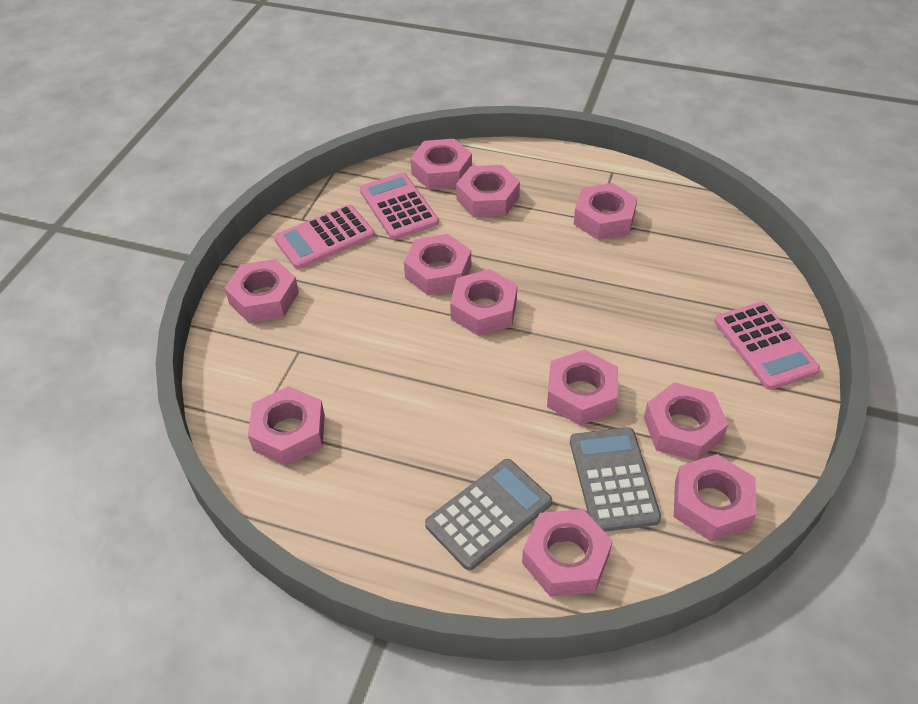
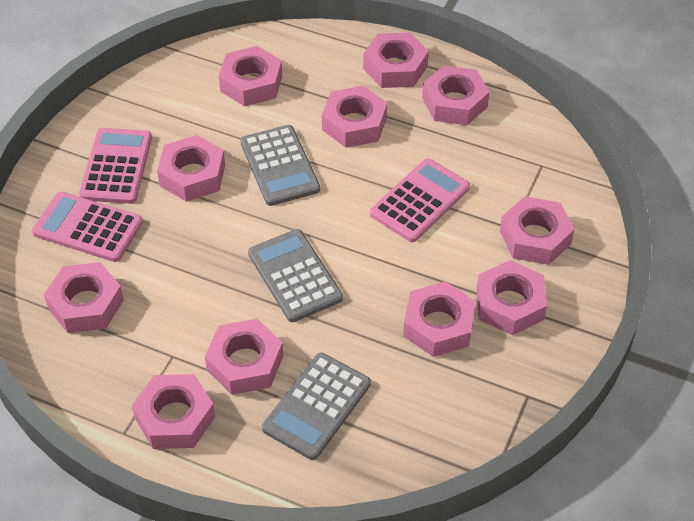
grey calculator: [425,459,552,570] [570,427,661,532] = 2 -> [240,125,320,206] [248,229,343,322] [262,353,371,460] = 3

